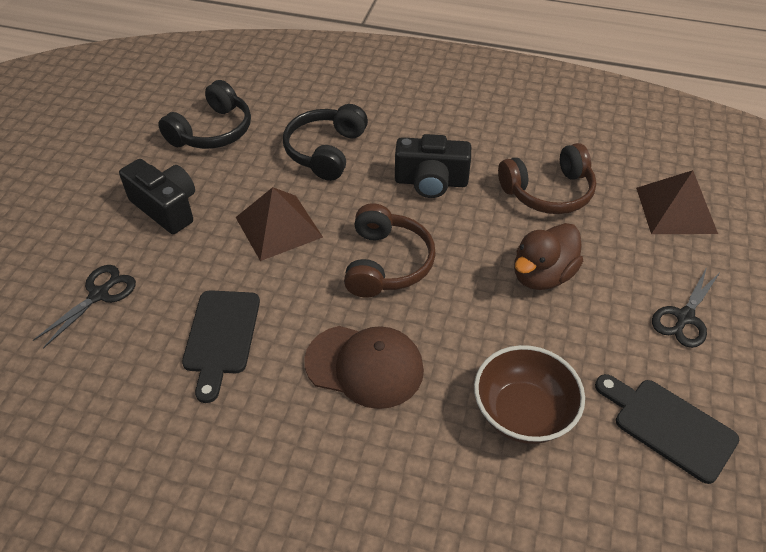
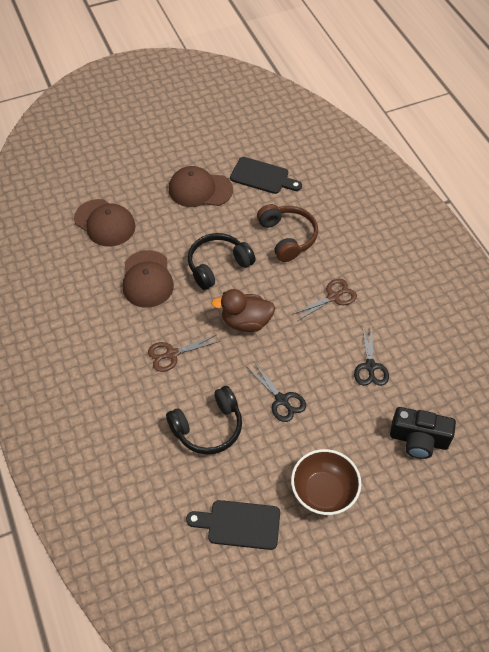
black camera: [119,159,195,234] [395,134,471,198] = 2 -> [390,407,456,459] = 1
brown cap: [304,326,424,409] = 1 -> [74,199,136,246] [122,250,174,308] [169,166,233,207] = 3
brown headphones: [344,203,436,298] [498,143,596,214] = 2 -> [257,204,318,262] = 1
brown pyramid: [236,187,323,261] [636,170,718,234] = 2 -> none = 0
brown scissors: none = 0 -> [148,335,220,372] [293,279,357,321] = 2

